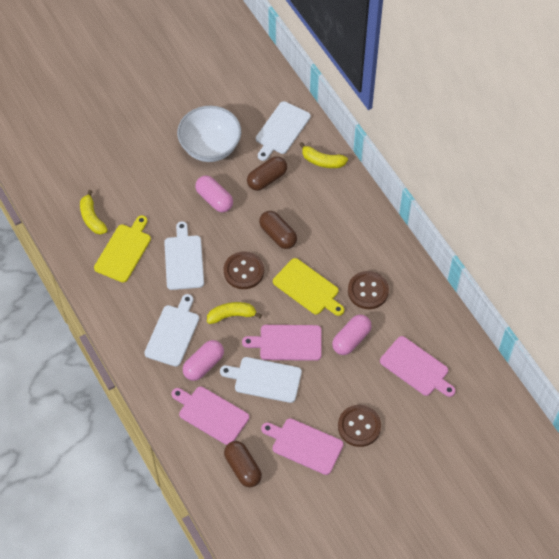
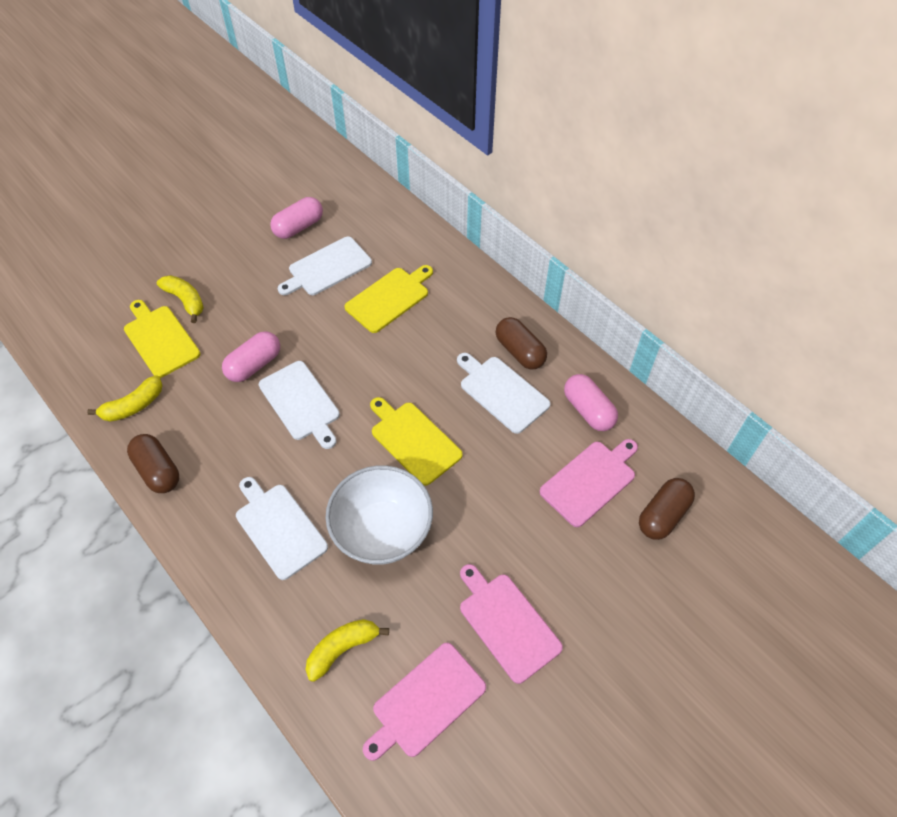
brown button: [224,252,264,289] [338,405,381,447] [348,271,389,309] = 3 -> none = 0
pink cutting board: [171,386,249,445] [242,325,322,361] [261,418,344,475] [380,336,456,397] = 4 -> [363,643,486,761] [460,564,563,684] [540,439,638,527] = 3
yellow cutting board: [94,215,151,283] [273,258,344,316] = 2 -> [124,300,201,378] [345,265,433,333] [370,397,463,486] = 3

